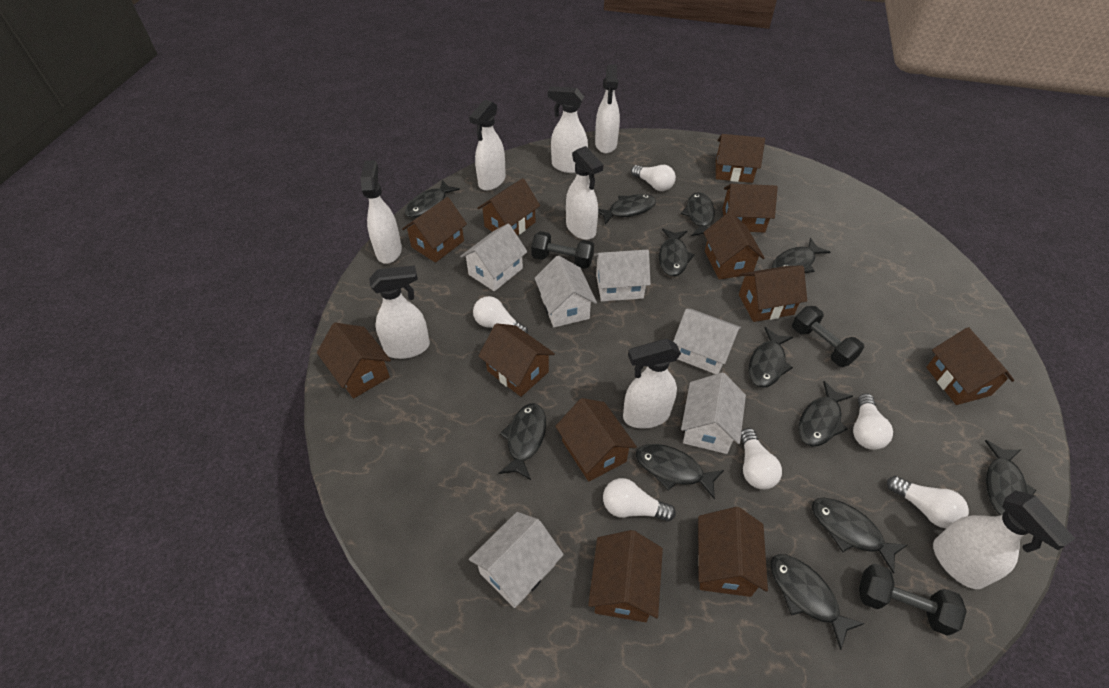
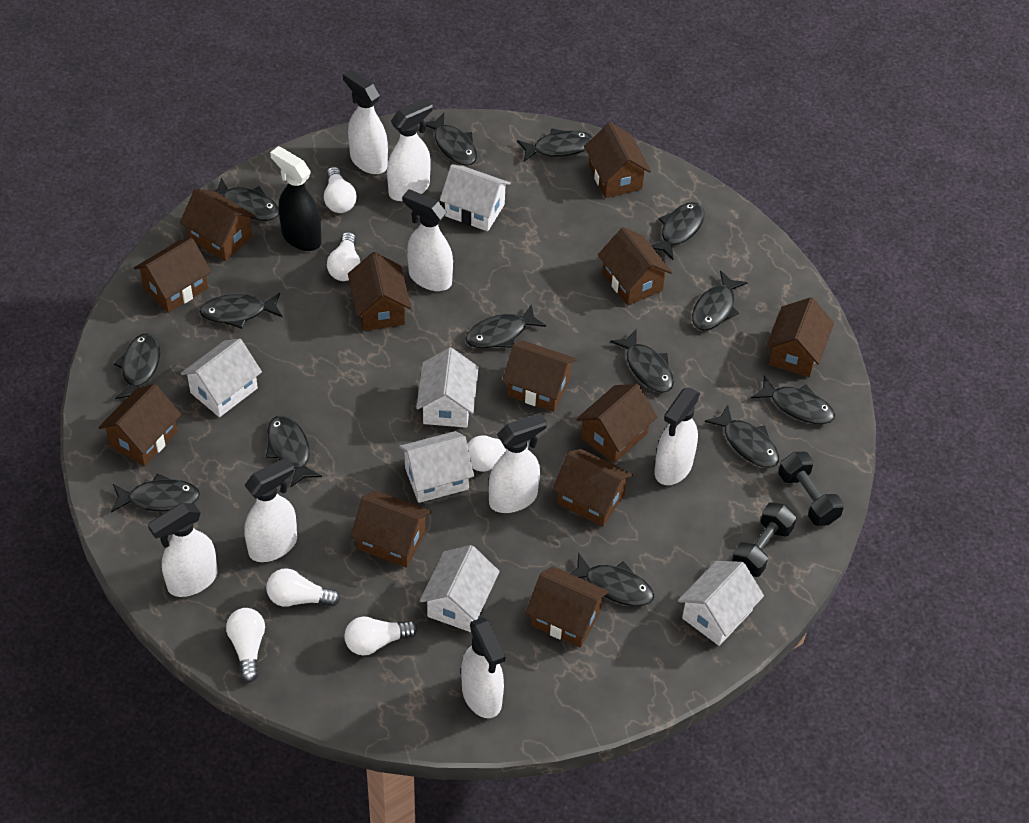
black dumbbell: [531,231,594,269] [792,306,864,367] [859,564,967,636] = 3 -> [732,502,796,577] [778,452,844,526] = 2
black fish: [405,180,460,218] [499,403,546,480] [598,194,656,225] [636,444,724,499] [659,228,695,276] [681,192,715,236] [749,327,793,388] [770,554,865,650] [772,238,830,273] [798,381,853,447] [812,498,907,574] [985,440,1036,515] = 12 -> [111,473,200,513] [114,333,160,399] [199,292,283,329] [214,177,279,221] [266,415,322,487] [425,113,477,166] [465,304,546,348] [517,128,592,162] [570,553,654,606] [610,329,674,393] [651,202,704,260] [692,270,748,331] [705,405,779,468] [751,375,835,424] = 14
black spray bottle: none = 0 -> [270,146,321,251] = 1

